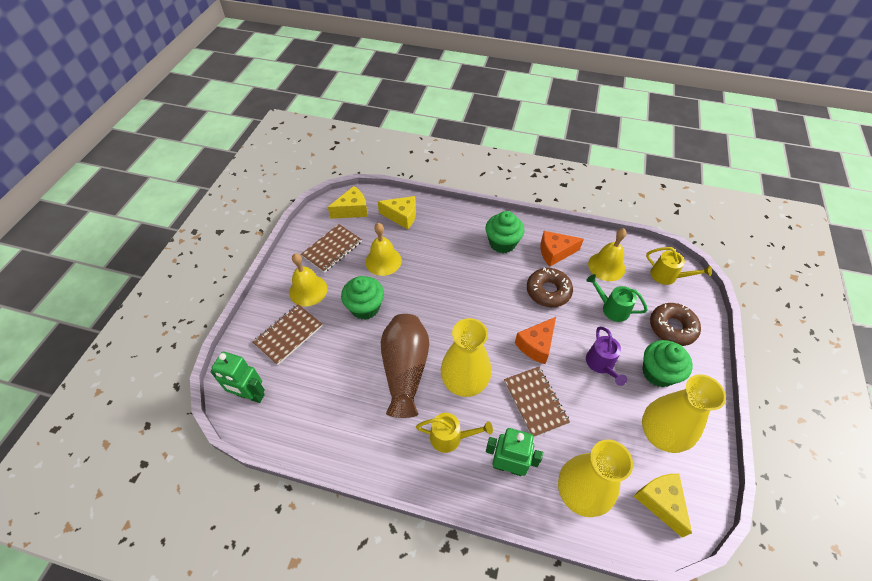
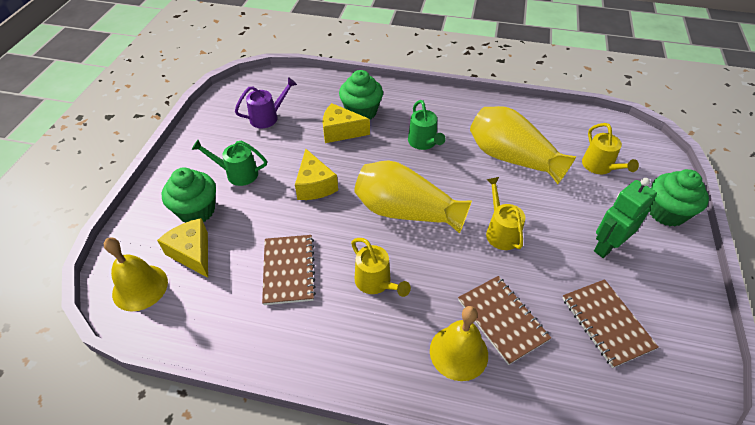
brown donut: [527,268,573,307] [650,303,701,346] = 2 -> none = 0
brown vase: [381,314,429,418] = 1 -> none = 0
green robot: [210,351,265,403] [486,428,543,476] = 2 -> [594,178,657,258] = 1
green watering can: [586,274,647,322] = 1 -> [192,140,267,186] [408,100,446,150] = 2
orange cheese: [515,317,556,364] [540,231,584,267] = 2 -> none = 0
yellow bell: [289,253,327,306] [365,223,402,276] [588,228,627,281] = 3 -> [104,237,168,312] [430,306,488,381] = 2
yellow vase: [441,318,491,397] [558,440,633,517] [642,374,726,453] = 3 -> [354,160,472,234] [470,106,577,184] = 2
yellow watering can: [416,413,493,453] [646,247,712,285] = 2 -> [351,238,411,297] [486,177,525,250] [582,123,639,174] = 3

